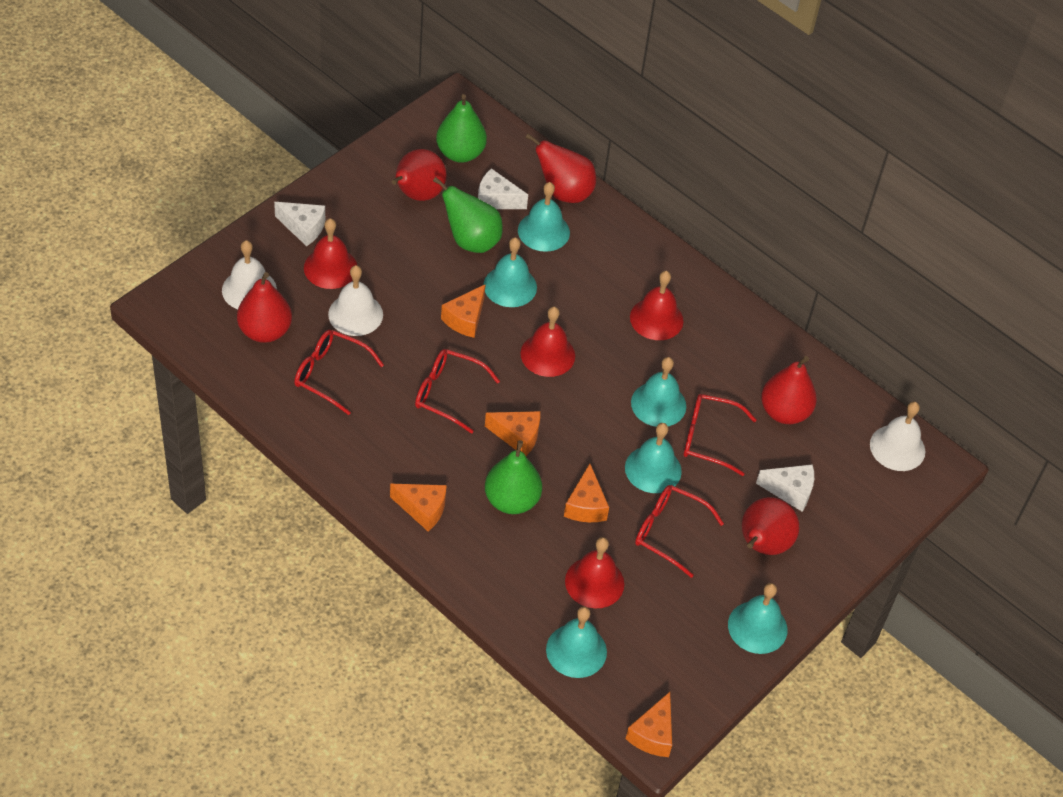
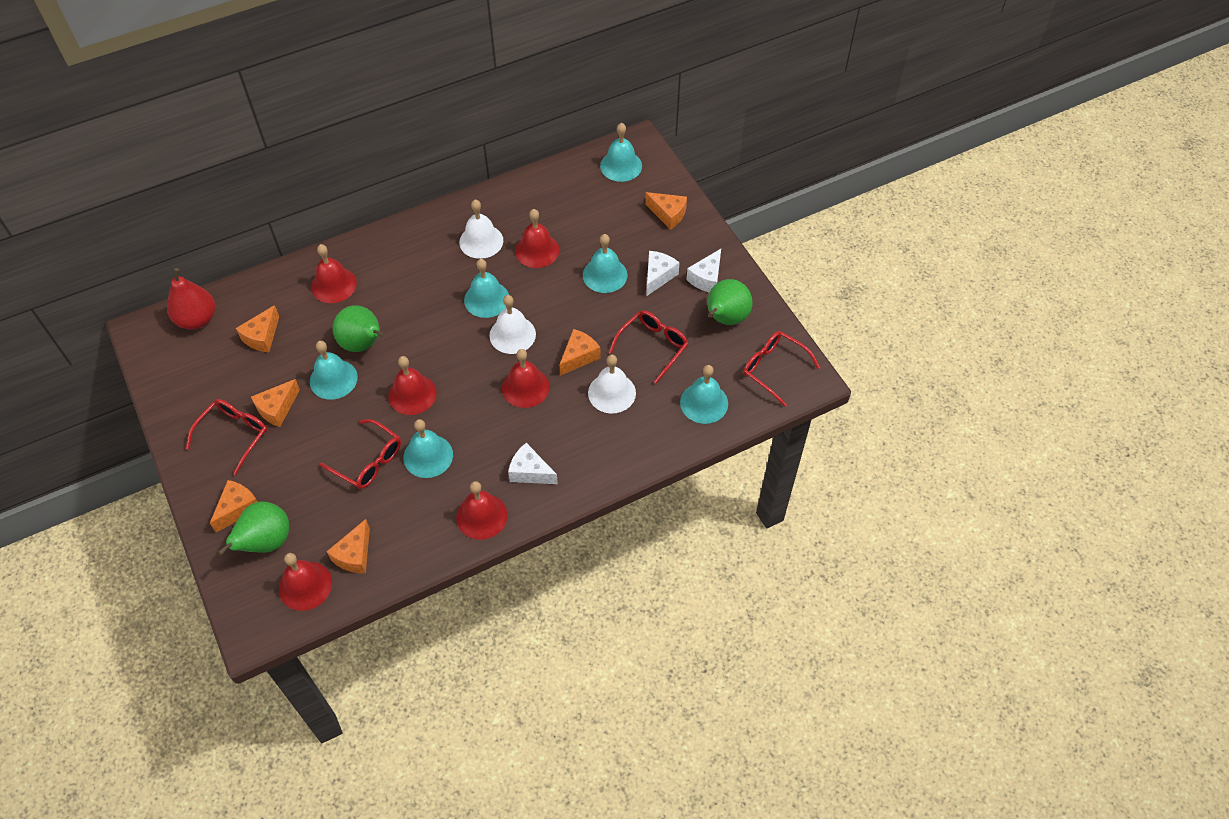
orange cheese: [390,484,447,532] [441,284,486,338] [485,411,540,456] [564,464,609,522] [626,692,672,757] = 5 -> [210,480,258,532] [236,305,279,352] [251,379,300,427] [326,519,370,574] [559,329,601,376] [645,192,687,230] = 6
red bell: [304,218,357,289] [521,307,575,377] [565,537,624,608] [630,271,684,340] = 4 -> [279,553,332,611] [311,244,357,303] [388,356,437,415] [456,481,508,540] [502,349,550,408] [515,209,559,268] = 6
red pear: [237,272,292,343] [392,149,447,201] [526,134,596,203] [742,497,799,555] [761,356,817,424] = 5 -> [167,268,215,330] = 1

